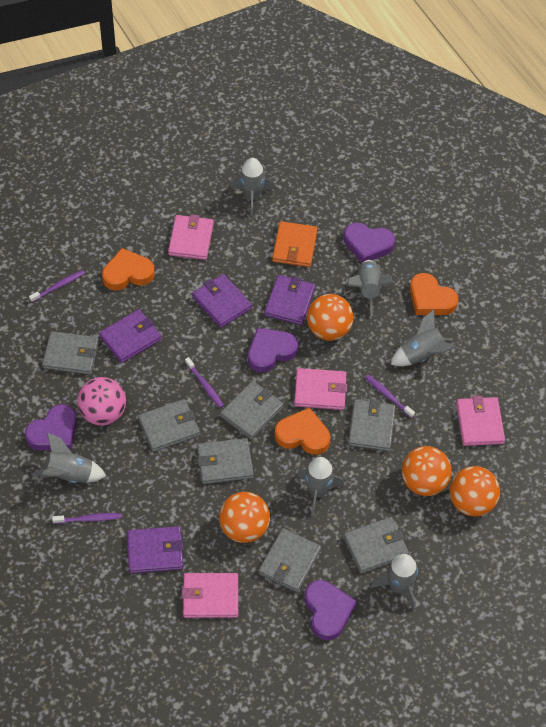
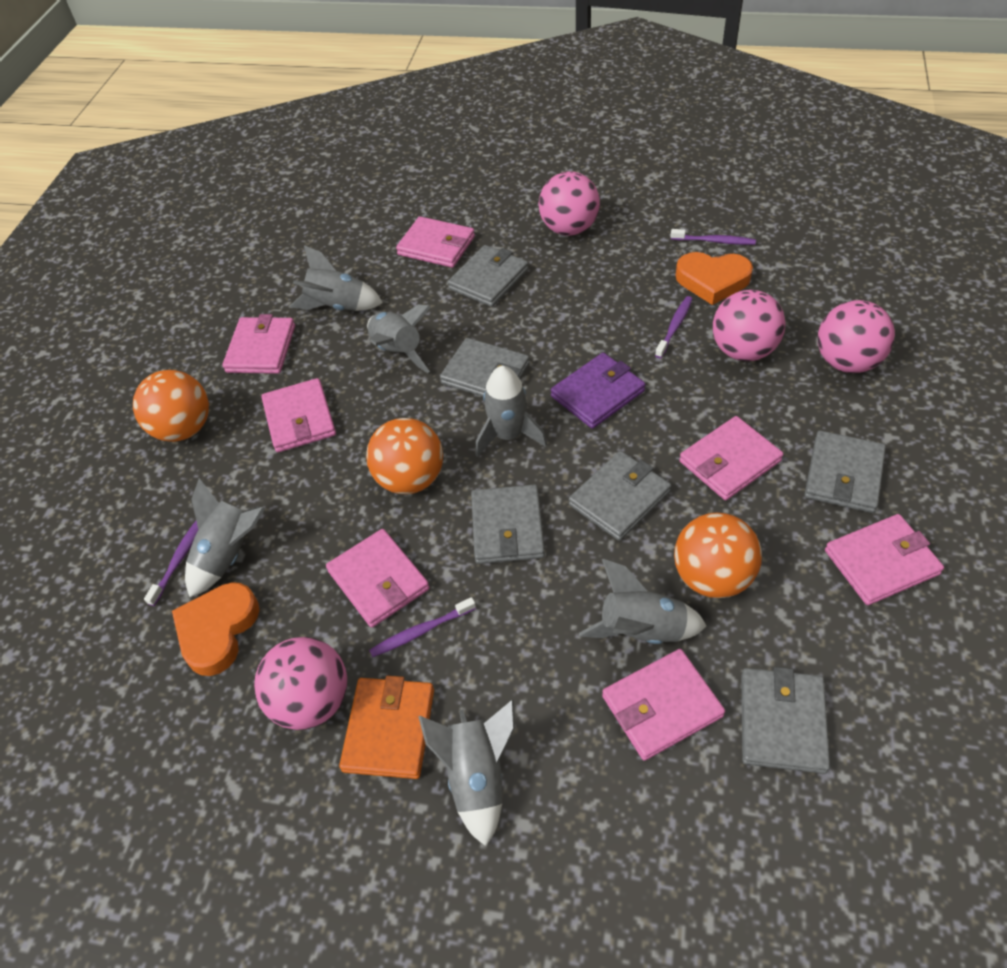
grey wallet: [42,331,99,375] [138,399,200,452] [197,438,254,484] [220,381,284,439] [259,528,321,592] [343,517,409,574] [348,399,396,451] = 7 -> [440,338,530,397] [448,245,528,307] [471,484,545,564] [569,451,671,541] [741,667,830,774] [804,431,886,513] = 6
orange ball: [219,492,270,543] [307,294,354,341] [402,446,452,496] [449,466,500,516] = 4 -> [133,370,209,442] [366,418,443,494] [674,513,762,598] = 3
orange heart: [102,248,155,290] [275,408,330,455] [410,273,458,315] = 3 -> [172,582,260,676] [676,252,753,305] = 2
pink ball: [77,377,126,426] = 1 -> [254,637,347,730] [539,171,600,236] [713,290,786,361] [818,300,895,373] = 4
pink wallet: [168,214,214,260] [182,573,238,618] [294,368,347,410] [456,396,505,446] = 4 -> [222,314,295,374] [261,378,336,452] [326,529,430,628] [396,216,475,268] [602,649,725,761] [679,416,783,500] [825,514,944,605] = 7
purple heart: [25,404,77,451] [248,328,298,373] [305,580,357,640] [344,223,395,263] = 4 -> none = 0
purple wallet: [99,309,162,363] [127,526,184,573] [192,274,252,328] [264,275,315,325] = 4 -> [551,353,645,429] = 1

